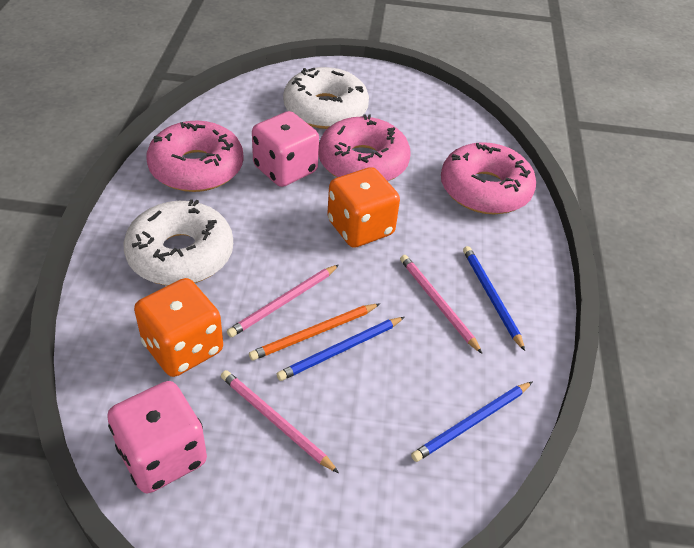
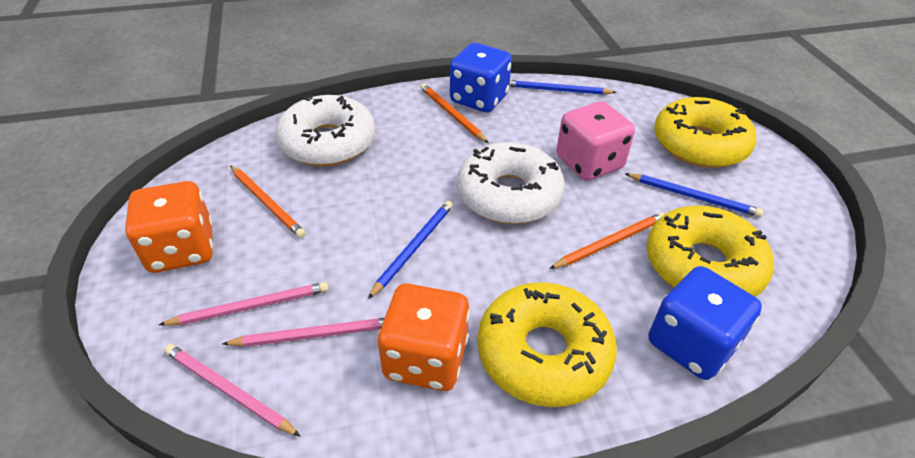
blue dice: none = 0 -> [450,43,512,112] [648,266,762,380] = 2
orange pencil: [249,304,380,361] = 1 -> [230,165,306,238] [420,83,488,143] [549,212,665,269] = 3
pink dice: [107,381,207,494] [252,111,319,187] = 2 -> [556,101,635,181] = 1
pink donut: [146,120,244,192] [318,114,411,181] [441,142,536,214] = 3 -> none = 0
yellow donut: none = 0 -> [477,282,617,407] [647,206,774,297] [654,97,757,168] = 3

